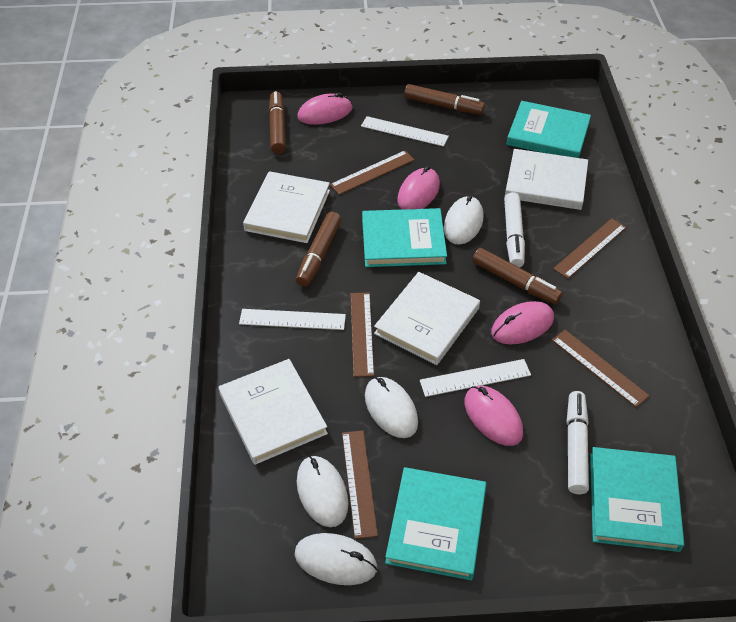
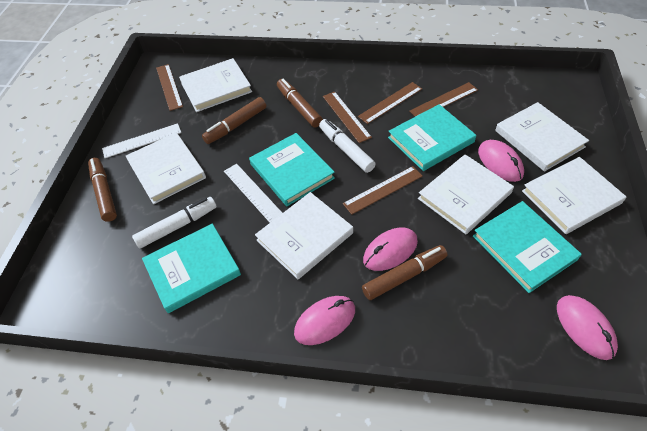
white book: [219,359,328,465] [243,171,330,243] [374,272,480,365] [505,149,588,210] = 4 -> [126,132,206,204] [179,58,252,112] [255,192,353,279] [418,154,514,234] [495,102,589,172] [522,157,626,234] = 6
white mouse: [295,533,377,585] [297,456,349,527] [365,377,418,438] [444,195,483,245] = 4 -> none = 0
white ruler: [239,309,346,330] [361,116,449,147] [420,359,531,397] = 3 -> [102,123,181,158] [224,164,282,223] = 2

